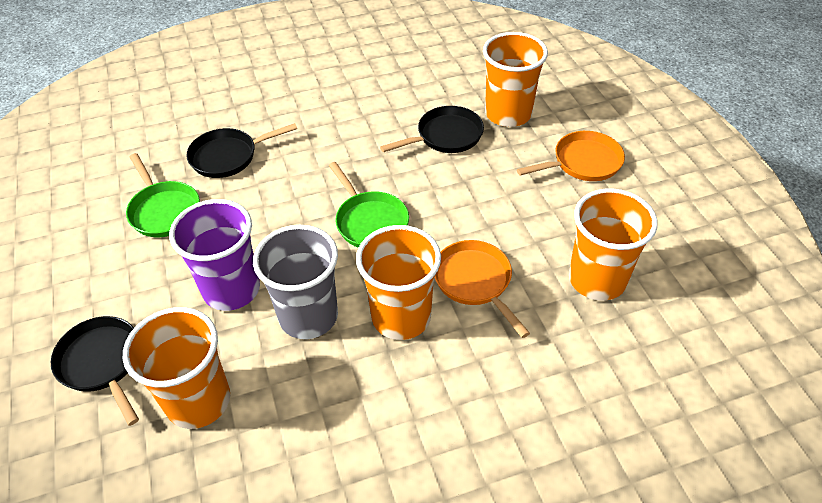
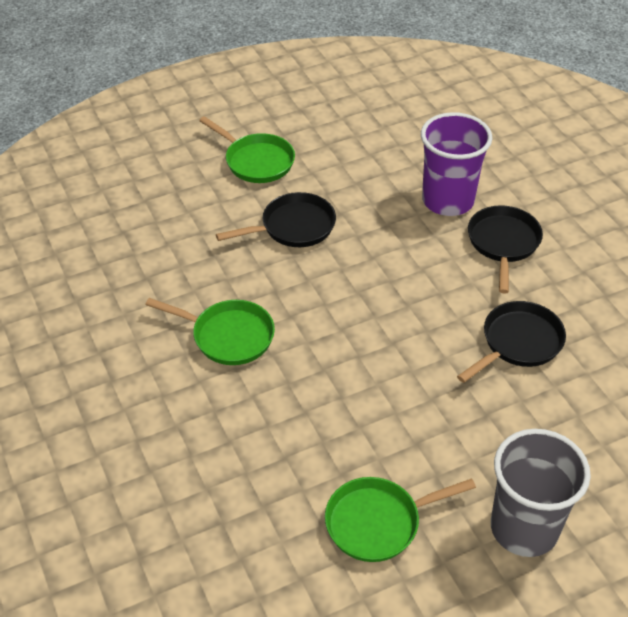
green pan: [126,153,200,237] [329,162,409,248] = 2 -> [145,298,275,365] [199,116,295,183] [325,477,476,562] = 3
orange cup: [123,307,230,429] [356,225,441,340] [483,32,548,127] [569,189,658,301] = 4 -> none = 0
orange pan: [435,240,530,338] [517,131,625,181] = 2 -> none = 0

